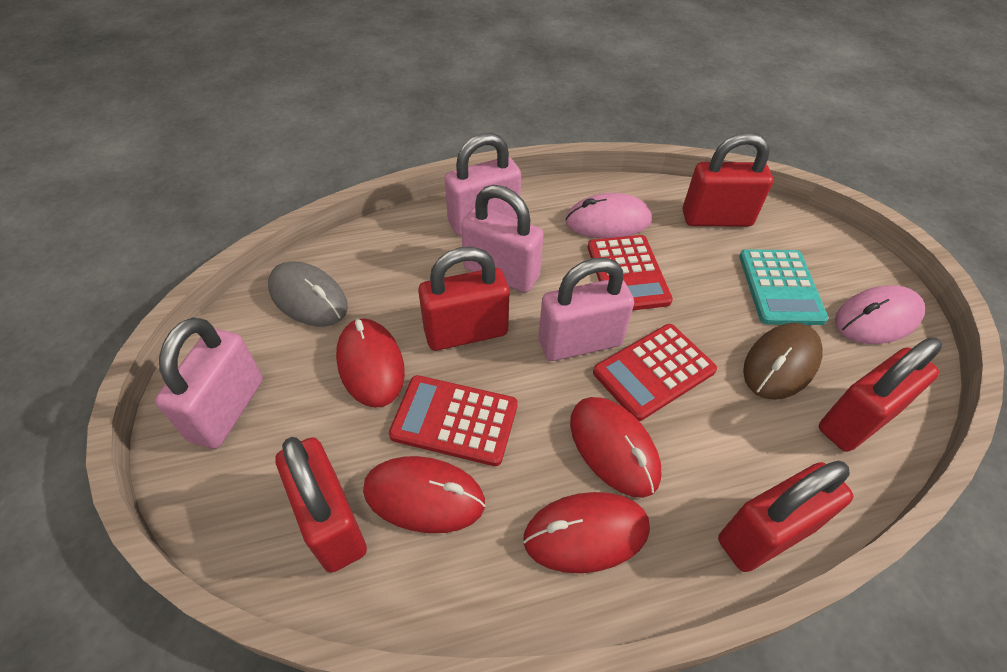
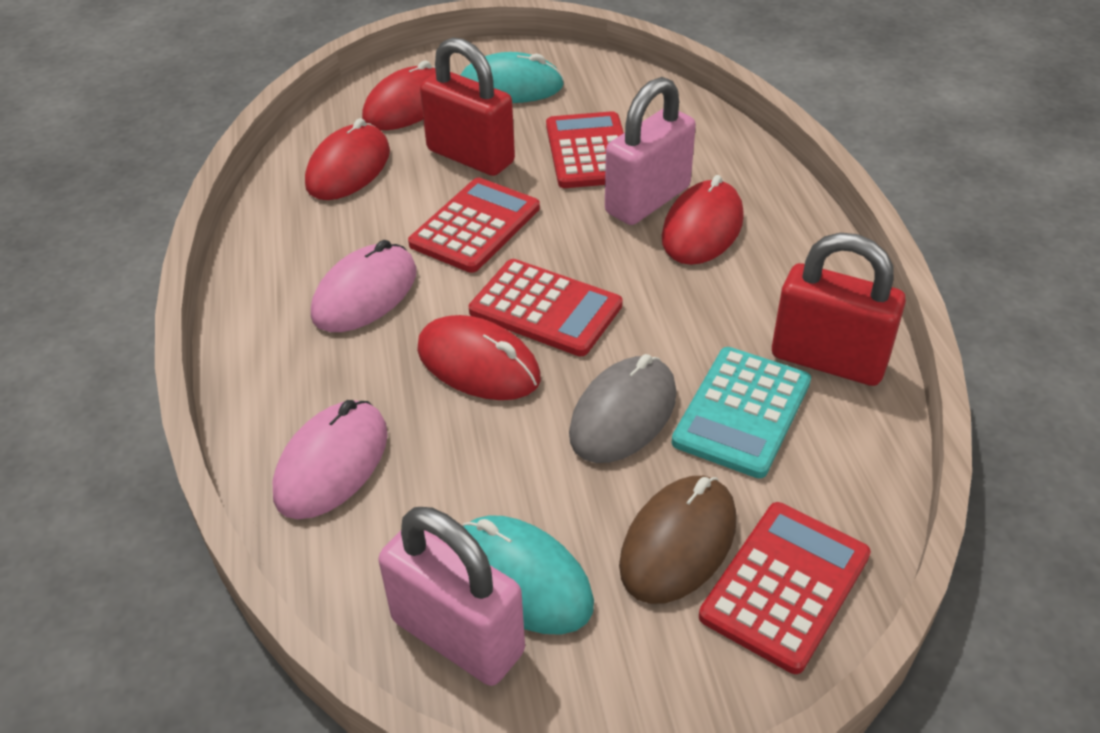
pink padlock: [155,317,263,449] [445,133,521,236] [461,185,544,293] [538,257,634,361] = 4 -> [378,507,525,686] [605,77,696,225] = 2
red calculator: [389,375,518,466] [588,235,673,310] [593,324,717,421] = 3 -> [408,178,540,273] [469,259,623,356] [546,111,624,188] [699,502,871,674] = 4
red padlock: [275,437,367,573] [418,247,509,351] [683,132,773,227] [718,461,853,572] [819,337,943,452] = 5 -> [420,37,515,176] [772,233,906,386] = 2
turquoise mouse: none = 0 -> [460,52,564,103] [462,515,594,635] = 2

